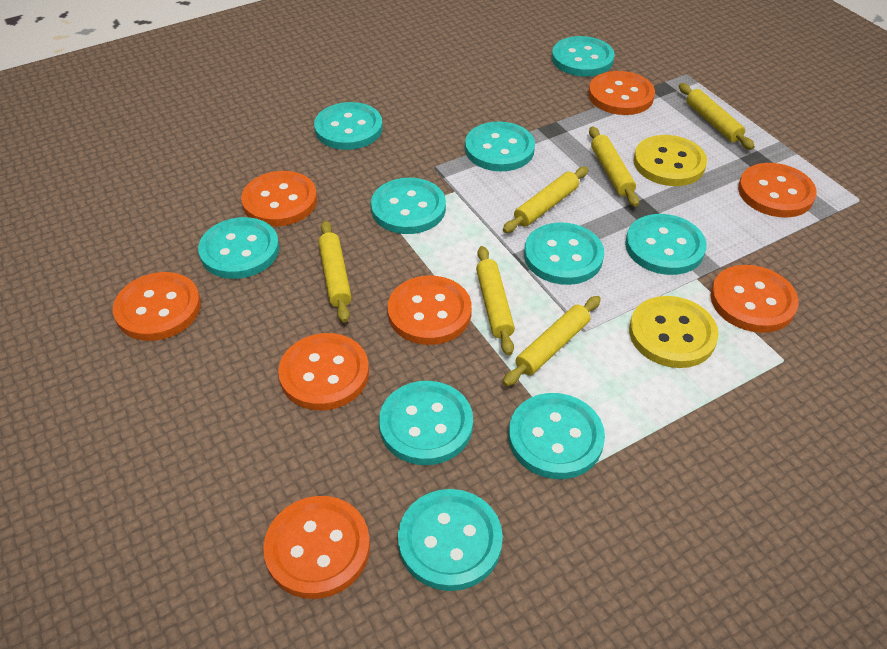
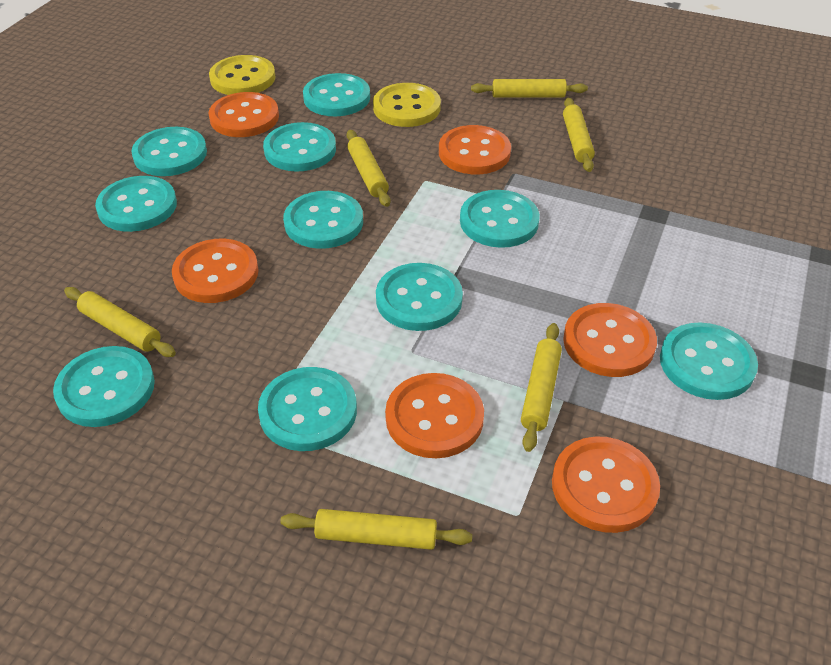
orange button: [113,272,201,341] [241,171,317,226] [263,496,370,599] [278,333,369,410] [387,276,472,345] [589,71,655,115] [710,265,799,333] [738,163,817,217] = 8 -> [172,239,259,303] [209,92,279,137] [385,373,484,458] [439,125,511,174] [552,436,660,533] [563,303,657,377] = 6

